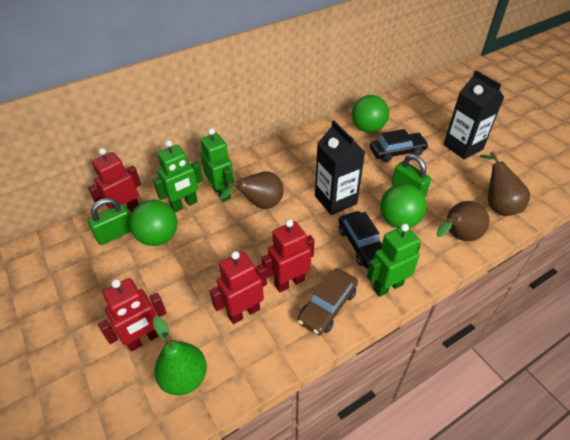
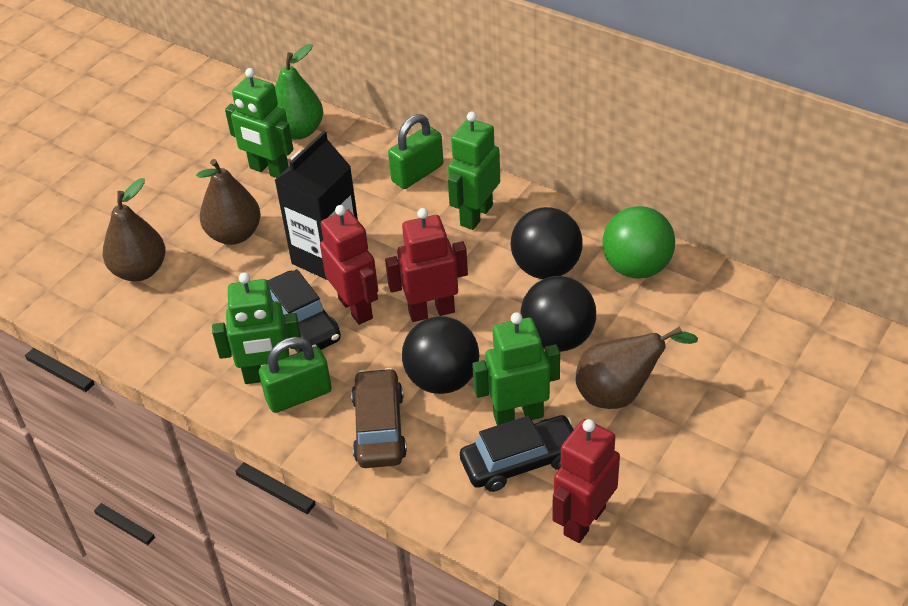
black ball: none = 0 -> [402,316,479,394] [511,207,583,279] [521,276,596,352] = 3
black carton: [315,120,365,215] [443,70,504,159] = 2 -> [274,131,358,280] = 1
green ball: [129,200,177,246] [352,95,389,133] [380,184,427,228] = 3 -> [603,206,675,279] = 1
green robot: [153,140,203,213] [200,128,234,202] [367,224,421,297] = 3 -> [212,272,301,384] [225,68,294,178] [448,112,500,230] [472,312,560,425] = 4
red robot: [88,148,141,213] [98,278,167,352] [210,251,267,324] [262,219,315,292] = 4 -> [320,205,378,325] [385,208,468,322] [552,419,620,543] = 3

